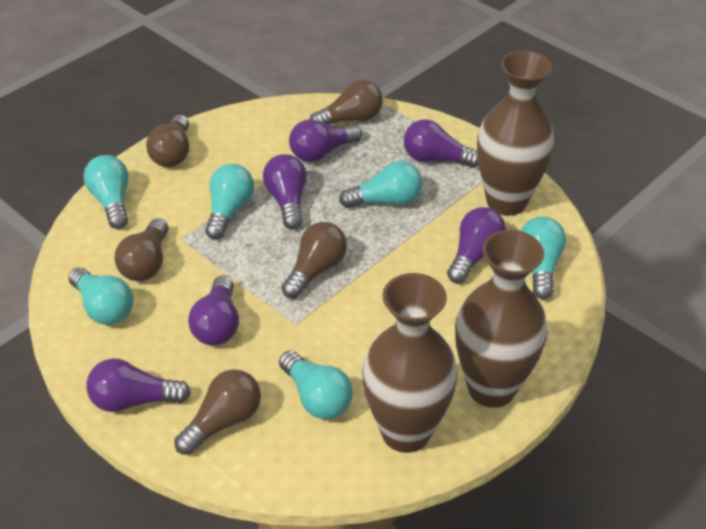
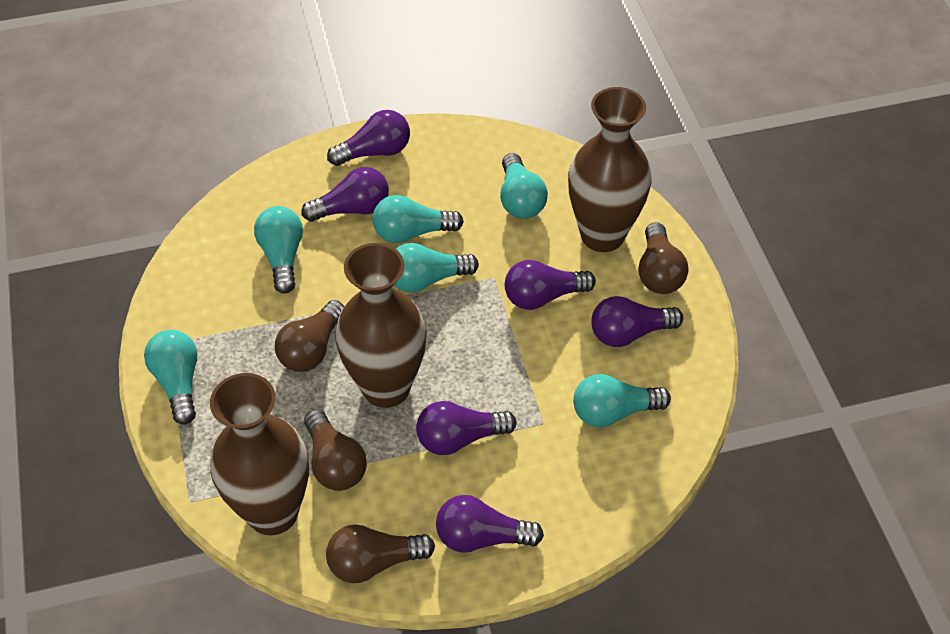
brown light bulb: [115,218,168,281] [146,114,189,167] [174,369,261,455] [282,222,347,298] [309,80,383,125] = 5 -> [275,300,344,372] [304,409,367,491] [326,525,435,583] [638,222,688,294] = 4

